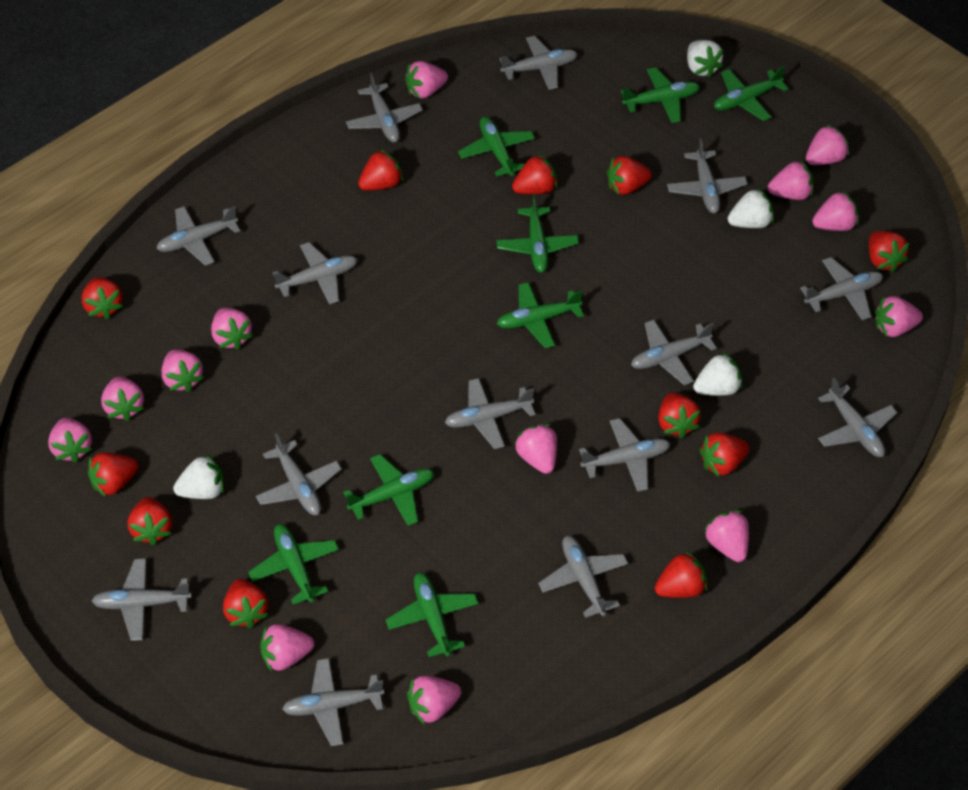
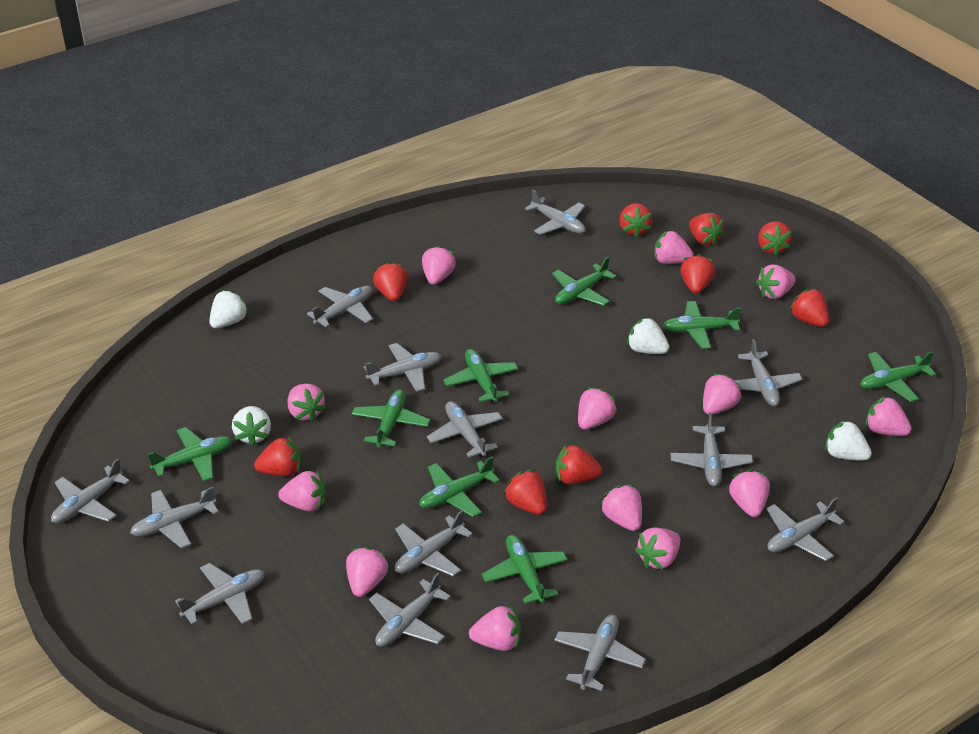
grey plane: [92,558,192,641] [156,206,240,266] [256,433,342,515] [273,242,358,304] [282,658,384,746] [346,73,423,143] [445,378,536,449] [499,36,578,90] [538,536,628,618] [579,418,671,492] [631,320,717,385] [667,138,748,214] [800,257,883,320] [818,378,897,457] = 14 -> [51,459,130,523] [130,487,219,548] [175,563,265,624] [307,286,373,327] [364,343,441,392] [369,573,451,647] [395,510,473,576] [427,401,503,457] [525,190,585,235] [554,615,646,691] [670,412,753,486] [734,339,802,406] [766,497,844,561] = 13
red strawberry: [81,277,123,319] [88,453,139,496] [128,497,172,545] [223,579,268,628] [358,149,403,191] [512,154,557,194] [607,156,652,195] [655,551,707,598] [658,392,701,439] [699,433,749,477] [869,231,909,272] = 11 -> [254,437,301,477] [373,262,408,301] [504,469,547,515] [556,444,602,484] [619,203,652,238] [680,254,715,294] [689,213,725,246] [758,221,792,256] [789,289,829,327] = 9

